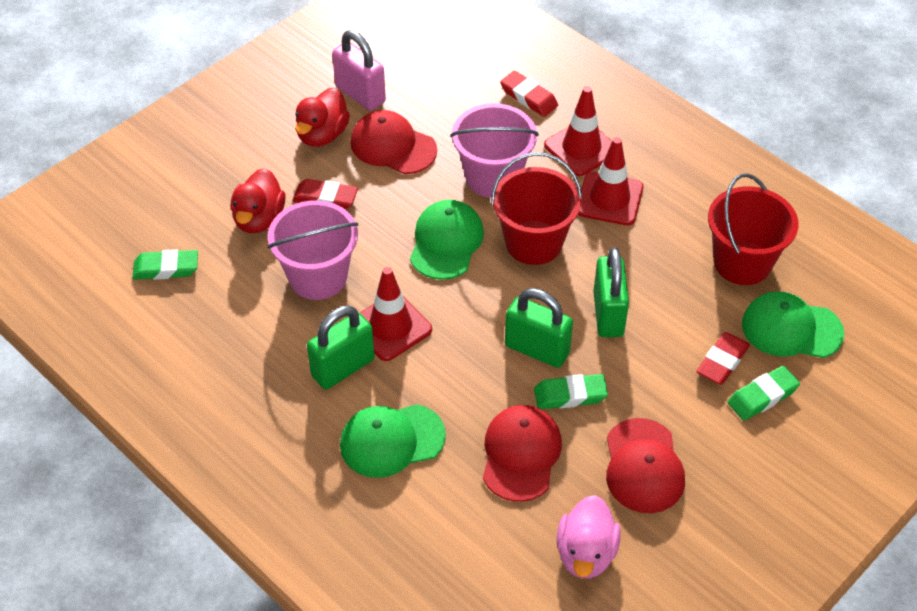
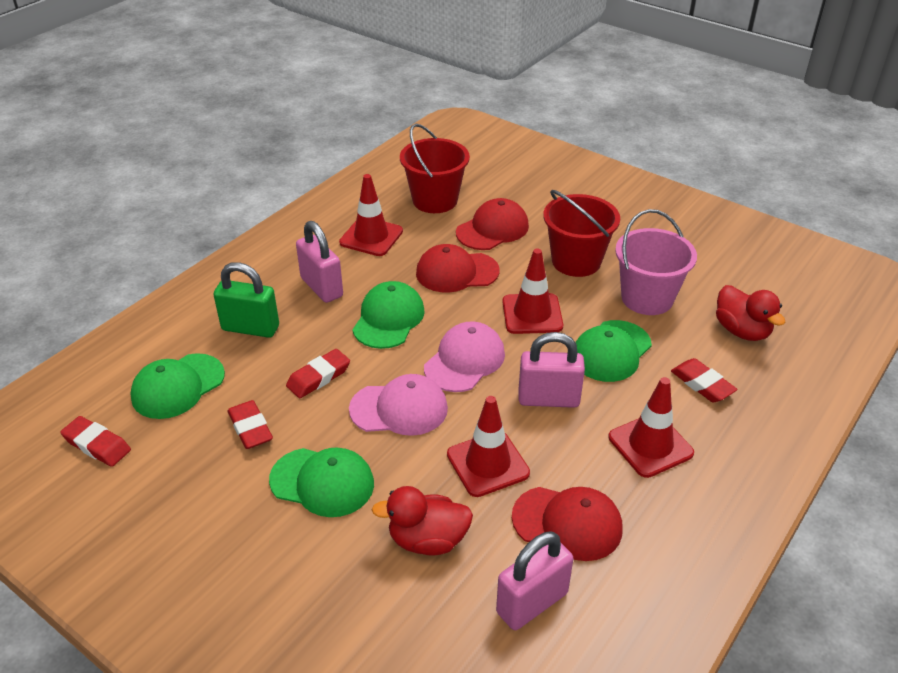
green cap: [340,404,446,478] [410,200,484,280] [742,291,844,358] = 3 -> [130,353,225,419] [269,447,374,517] [352,281,425,349] [575,320,652,382] = 4
green eraser: [132,249,198,280] [534,374,608,409] [728,366,800,421] = 3 -> none = 0
green padlock: [307,306,374,390] [505,288,573,368] [593,248,629,337] = 3 -> [214,262,279,338] = 1
pink bucket: [267,200,358,300] [450,103,539,198] = 2 -> [615,209,697,315] = 1
pink cap: none = 0 -> [349,374,448,436] [424,322,505,392] = 2
pink duck: [556,495,621,579] = 1 -> none = 0
pink padlock: [332,30,386,111] = 1 -> [296,221,343,303] [496,532,574,630] [519,332,585,408] = 3
red eraser: [292,179,358,210] [500,71,558,117] [696,332,750,385] = 3 -> [60,416,131,467] [228,400,273,449] [286,349,350,398] [671,358,737,402] = 4
red traffic cone: [360,267,432,361] [544,86,612,176] [578,137,643,225] = 3 -> [339,174,403,256] [447,396,530,497] [503,249,563,334] [608,377,694,478] = 4

